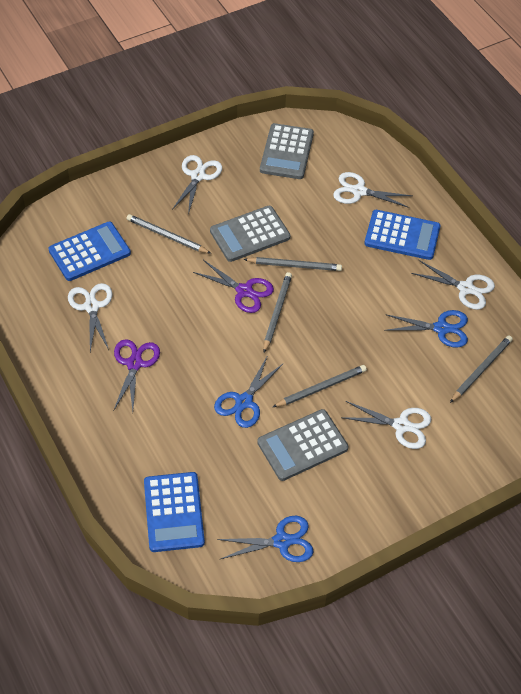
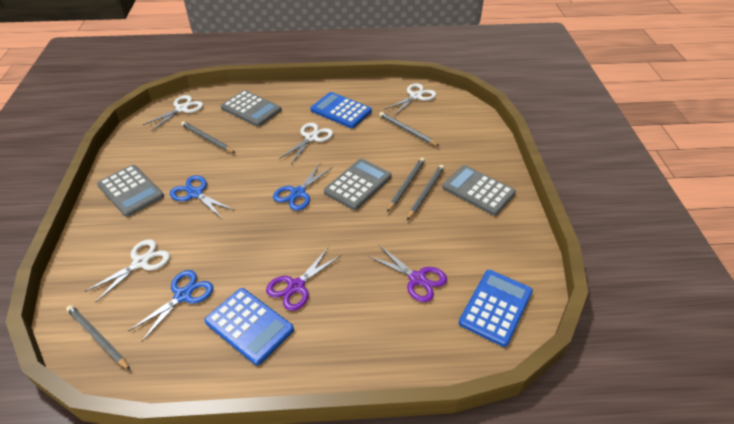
grey calculator: [210,206,290,262] [257,409,348,481] [260,123,314,179] = 3 -> [97,165,164,217] [221,90,282,127] [324,158,391,210] [442,165,516,216] = 4
white scissors: [68,283,113,352] [172,155,222,215] [333,172,413,208] [341,401,431,449] [411,260,495,310] = 5 -> [85,239,170,302] [143,95,203,131] [279,123,333,164] [384,83,436,116] = 4

